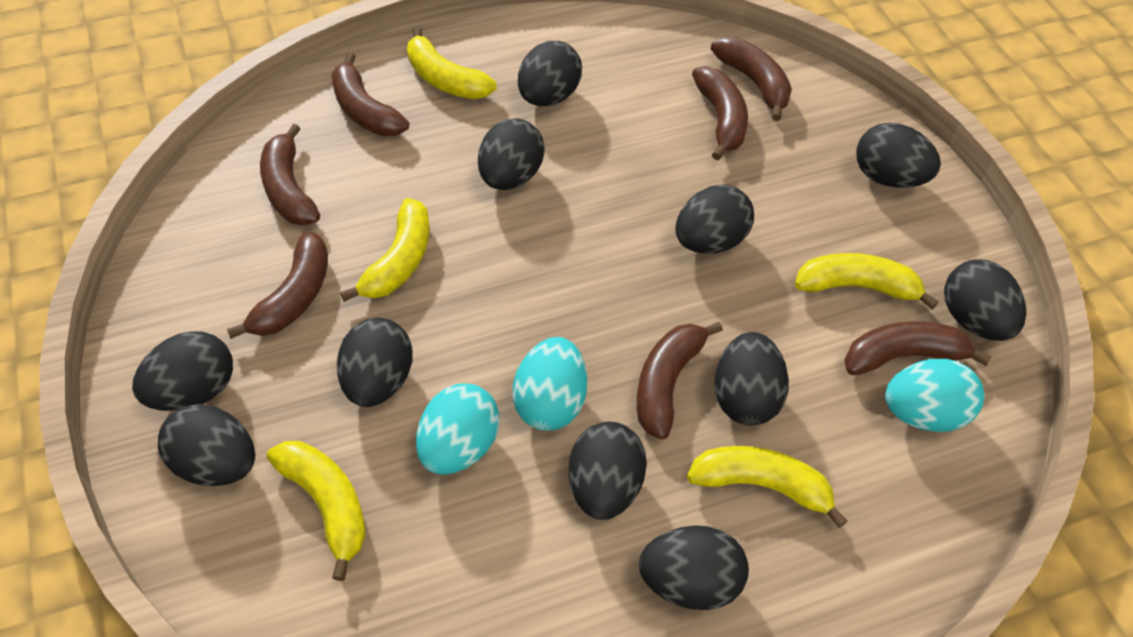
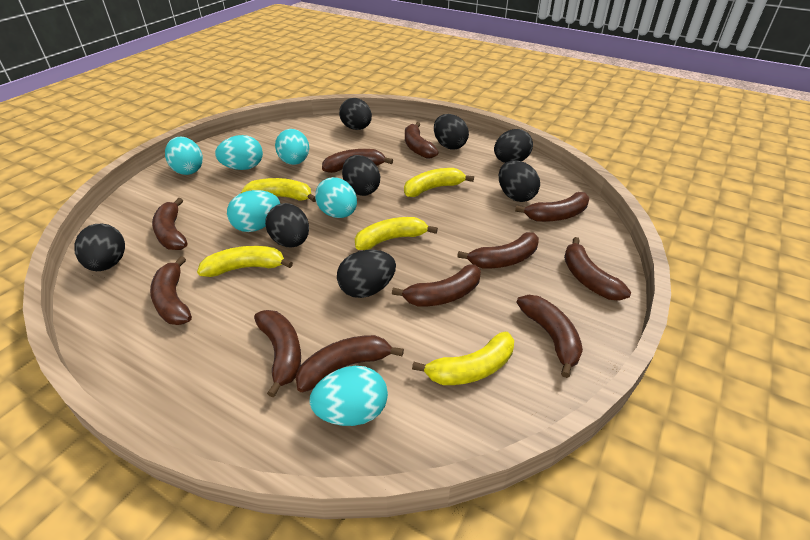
black egg: [132,331,233,411] [158,404,255,486] [337,318,413,407] [478,118,545,190] [518,41,582,106] [569,422,647,520] [639,525,749,610] [675,185,754,254] [714,332,789,425] [856,123,941,188] [944,260,1026,341] = 11 -> [74,224,125,271] [265,203,309,247] [337,250,396,298] [339,98,372,130] [342,155,380,196] [434,114,469,150] [494,129,533,163] [499,160,540,202] = 8
brown banana: [227,231,328,339] [260,124,320,225] [332,52,409,136] [637,322,723,440] [692,66,748,161] [711,37,792,121] [844,321,991,375] = 7 -> [150,256,192,325] [152,198,188,250] [254,310,301,398] [296,335,404,392] [322,149,393,173] [392,264,481,306] [405,122,439,159] [457,232,539,268] [515,192,589,222] [517,295,583,378] [564,237,631,301] = 11
turquoise egg: [416,384,499,475] [513,337,587,431] [885,359,984,432] = 3 -> [165,137,203,175] [215,135,263,170] [227,190,280,232] [275,129,309,165] [309,366,388,426] [315,177,357,218] = 6

